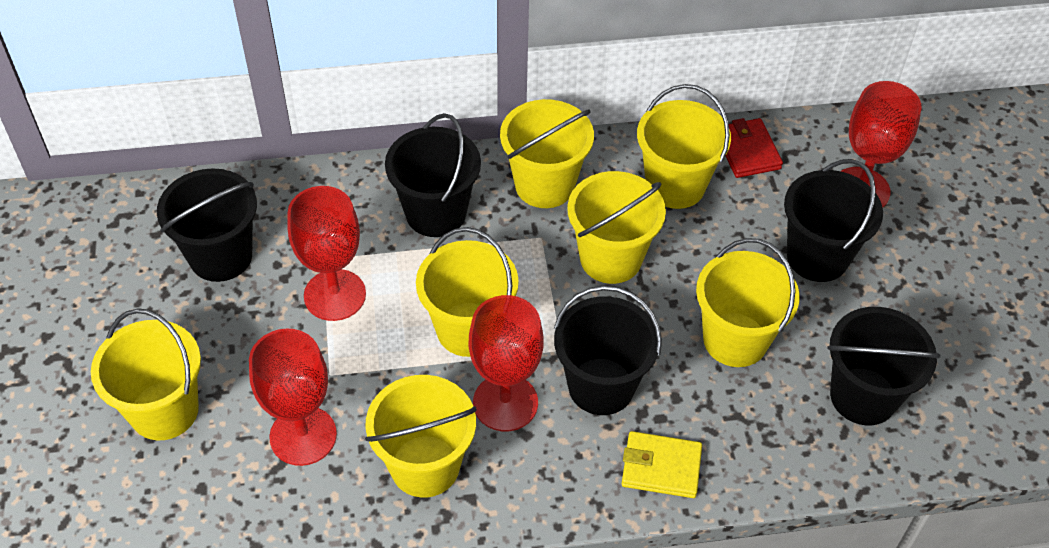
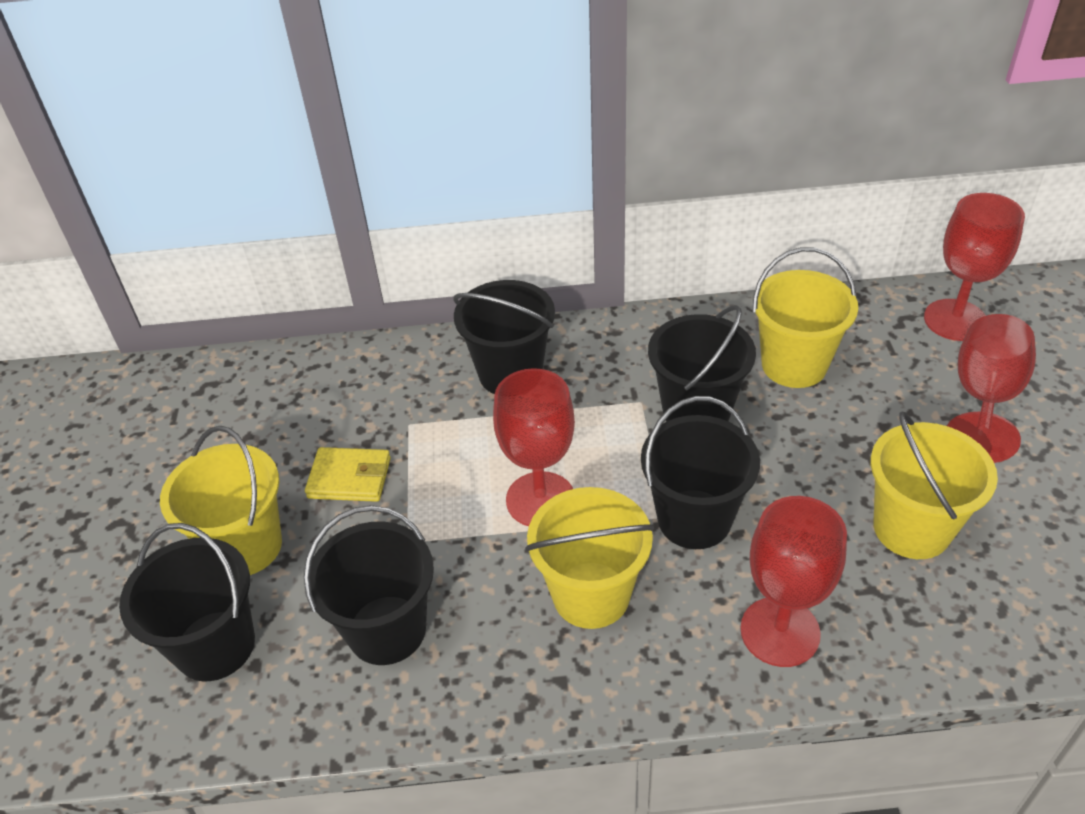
red wallet: [726,118,783,178] = 1 -> none = 0
yellow bucket: [91,308,201,440] [365,375,477,498] [416,227,519,357] [500,99,594,208] [567,171,666,284] [637,84,731,209] [696,238,800,367] = 7 -> [160,426,282,575] [525,487,654,629] [753,247,858,388] [871,412,998,559] = 4

